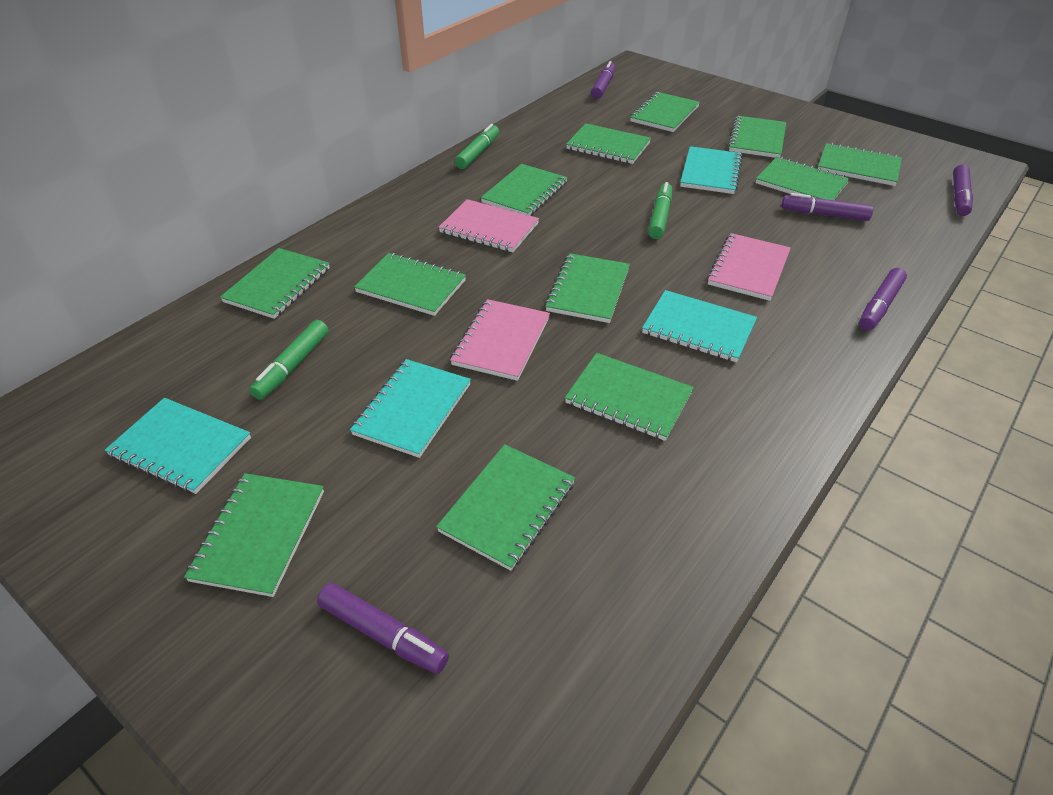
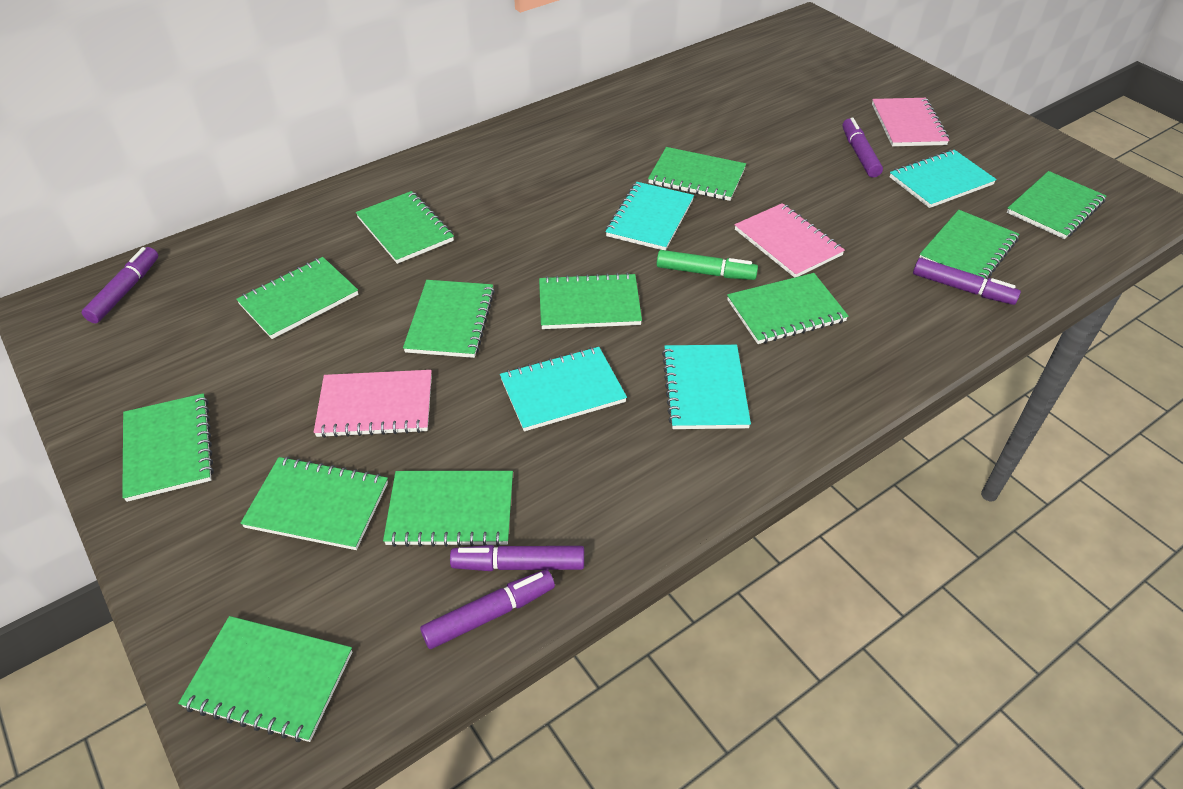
green marker: [249,320,329,400] [455,124,499,169] [648,182,672,239] = 3 -> [657,250,758,280] = 1

